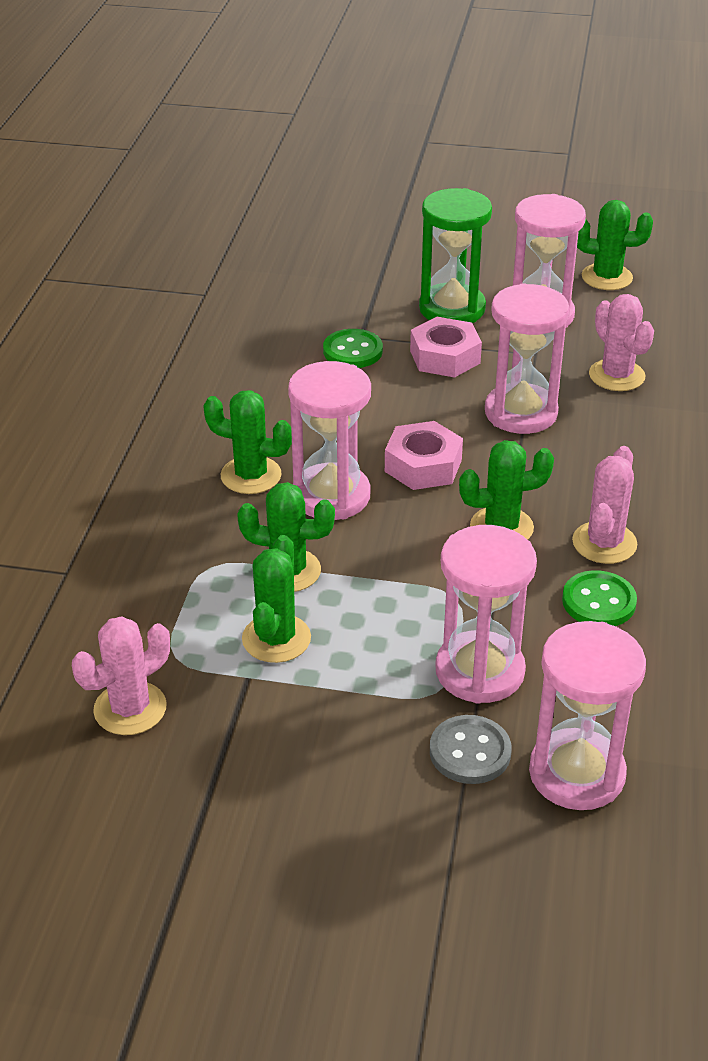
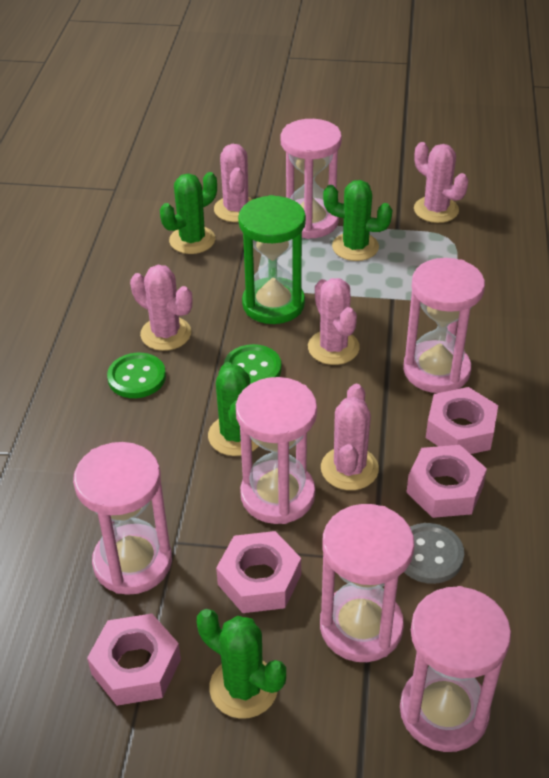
green cactus: [203,390,292,494] [237,482,335,592] [242,535,311,663] [459,440,554,540] [577,200,653,290] = 5 -> [160,172,217,254] [197,609,286,719] [208,362,259,456] [323,180,392,261] = 4
pink cactus: [72,616,170,735] [572,446,637,564] [589,294,654,391] = 3 -> [130,265,192,351] [214,144,253,222] [308,278,360,365] [321,384,379,490] [414,142,468,223] = 5
pink hourglass: [288,361,371,520] [435,525,537,704] [485,283,569,434] [513,194,586,328] [529,621,646,810] = 5 -> [73,442,172,595] [236,377,317,524] [281,119,342,239] [320,504,414,662] [400,586,511,752] [403,258,485,393] = 6
pink nut: [385,421,463,490] [410,317,482,378] = 2 -> [87,614,181,706] [216,531,301,613] [406,445,487,518] [426,387,498,454] = 4

